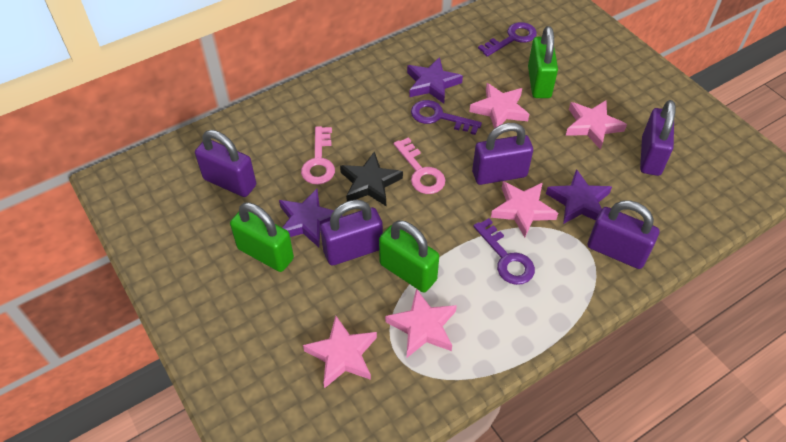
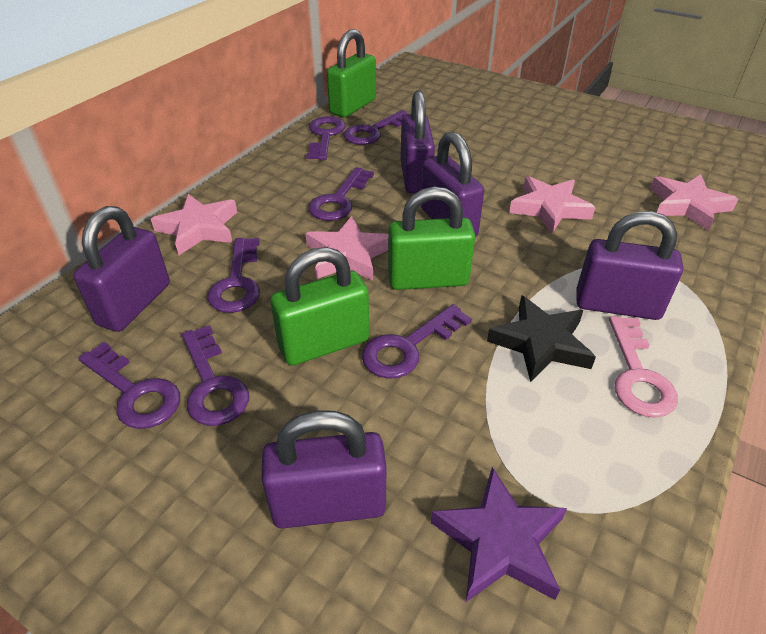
pink key: [301,126,335,185] [394,137,445,194] = 2 -> [609,316,678,418] = 1
pink star: [303,316,377,388] [385,288,457,358] [469,83,529,128] [491,181,558,237] [566,100,627,150] = 5 -> [151,194,237,255] [305,216,388,280] [509,176,596,233] [650,174,738,231] = 4
purple key: [411,100,482,135] [473,218,535,285] [478,22,537,57] = 3 -> [78,342,180,429] [182,325,249,426] [207,238,260,313] [306,116,345,160] [308,167,374,221] [344,110,409,145] [362,304,472,379] = 7
purple star: [279,189,342,247] [407,57,463,104] [546,169,612,224] = 3 -> [431,467,567,602] = 1

